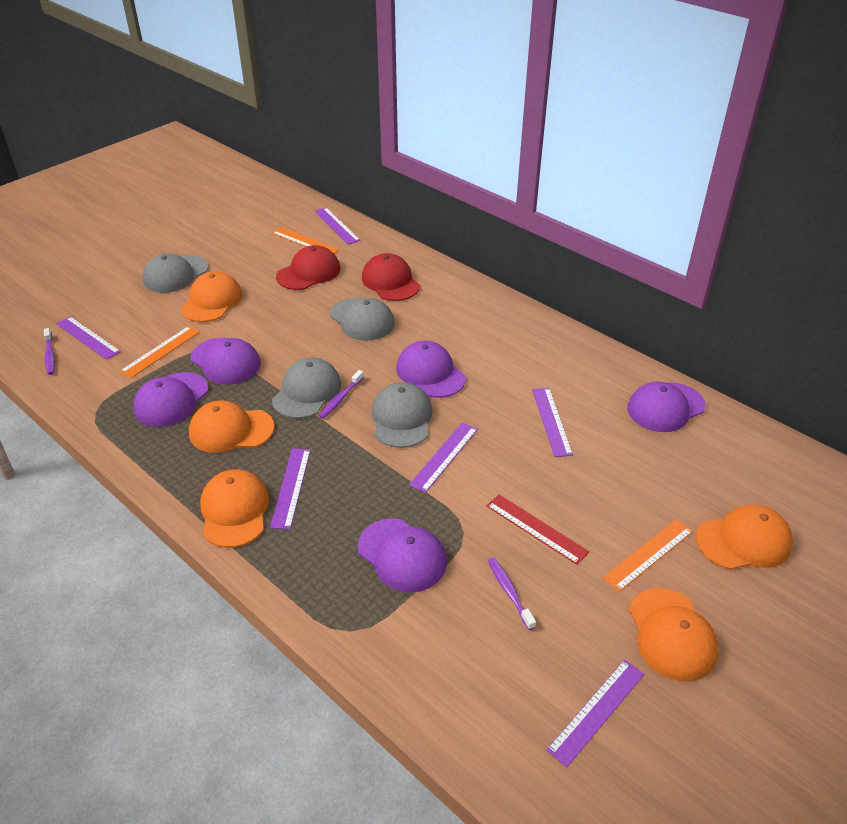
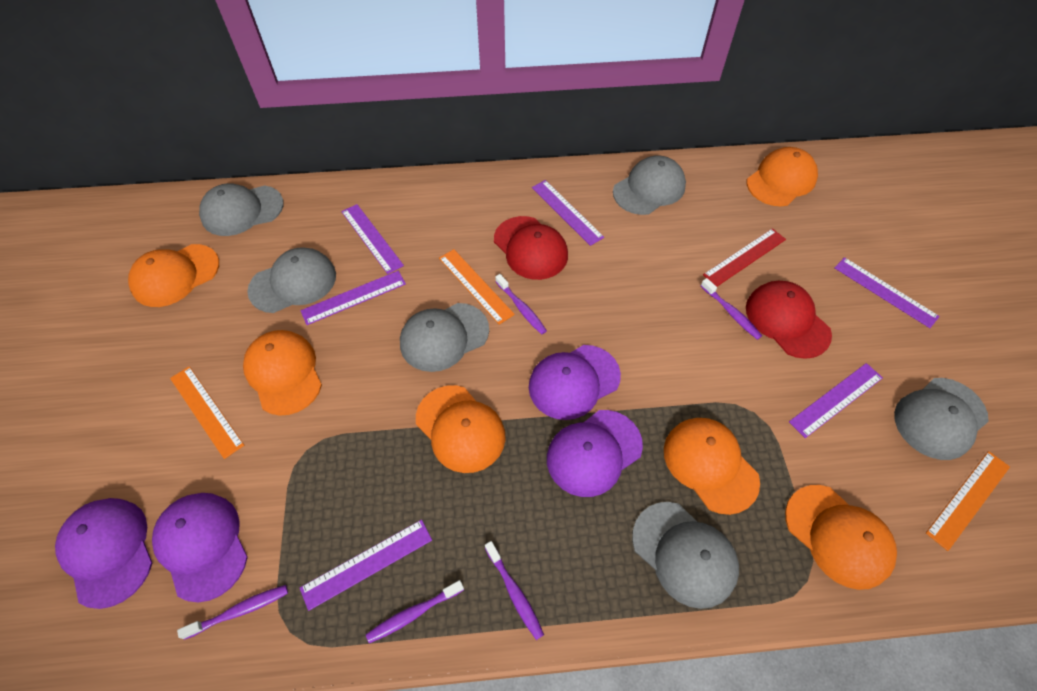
grey cap: [143,254,208,293] [272,358,341,418] [330,298,395,340] [372,382,433,448] = 4 -> [199,183,284,236] [247,247,336,313] [400,303,489,372] [613,155,686,215] [632,502,739,609] [894,378,989,460] = 6
orange cap: [181,271,242,322] [189,400,274,453] [200,469,269,548] [629,588,719,682] [696,505,793,570] = 5 -> [128,244,219,307] [243,330,322,416] [416,385,506,473] [664,418,760,515] [747,147,818,206] [785,485,897,590] = 6
purple cap: [133,372,209,427] [191,338,261,384] [358,518,447,592] [396,341,466,398] [627,382,706,432] = 5 -> [55,498,152,609] [152,493,248,603] [529,345,621,420] [547,410,643,497] = 4
purple toothbrush: [44,328,55,375] [319,370,364,419] [488,557,536,630] = 3 -> [177,585,288,640] [366,580,464,643] [485,541,544,640] [495,274,547,334] [701,278,762,340] = 5

